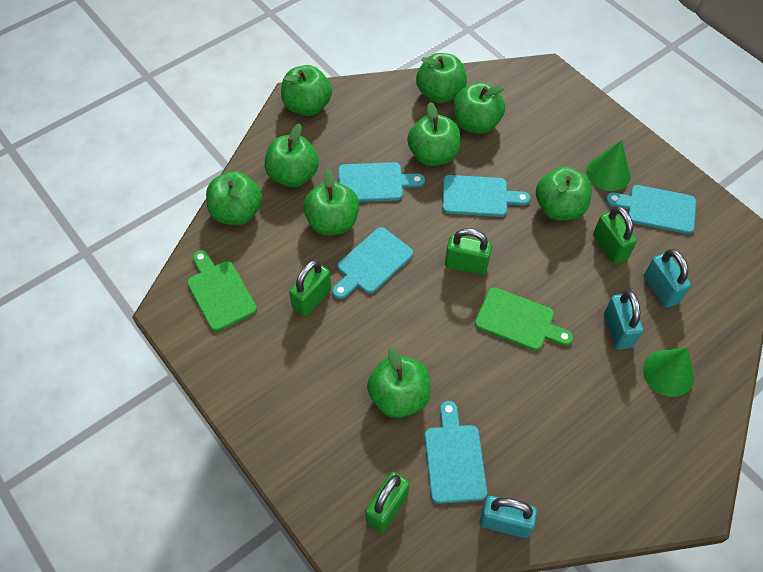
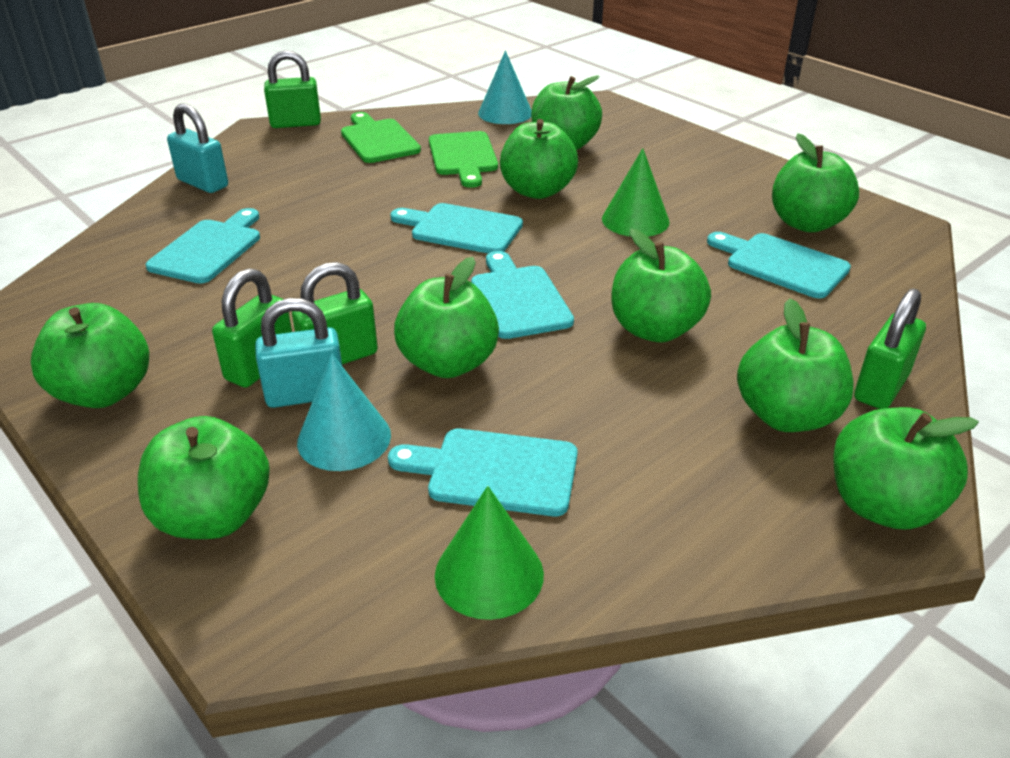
turquoise cone: none = 0 -> [297,353,391,471] [478,51,532,124] = 2
turquoise padlock: [479,496,537,538] [604,290,643,350] [644,249,691,308] = 3 -> [167,103,228,193] [255,298,342,408] = 2

